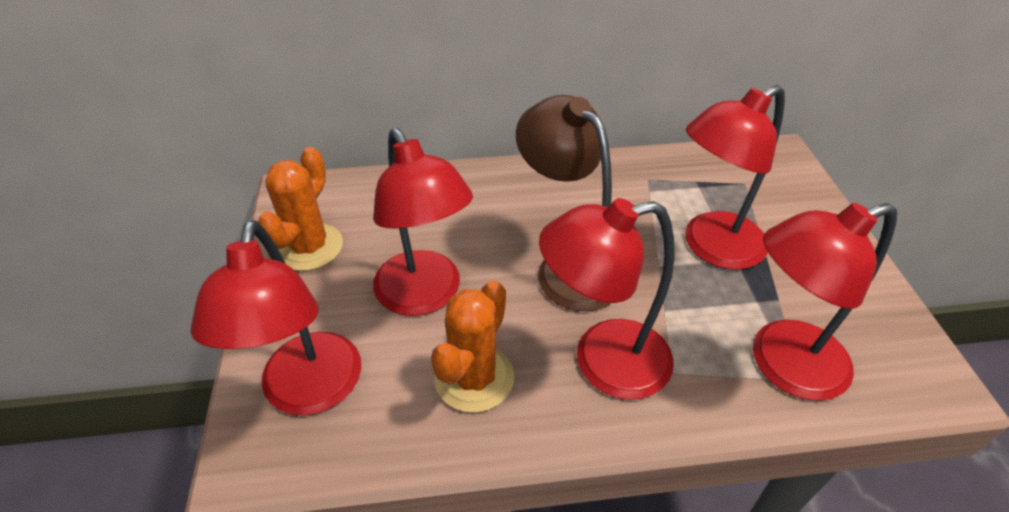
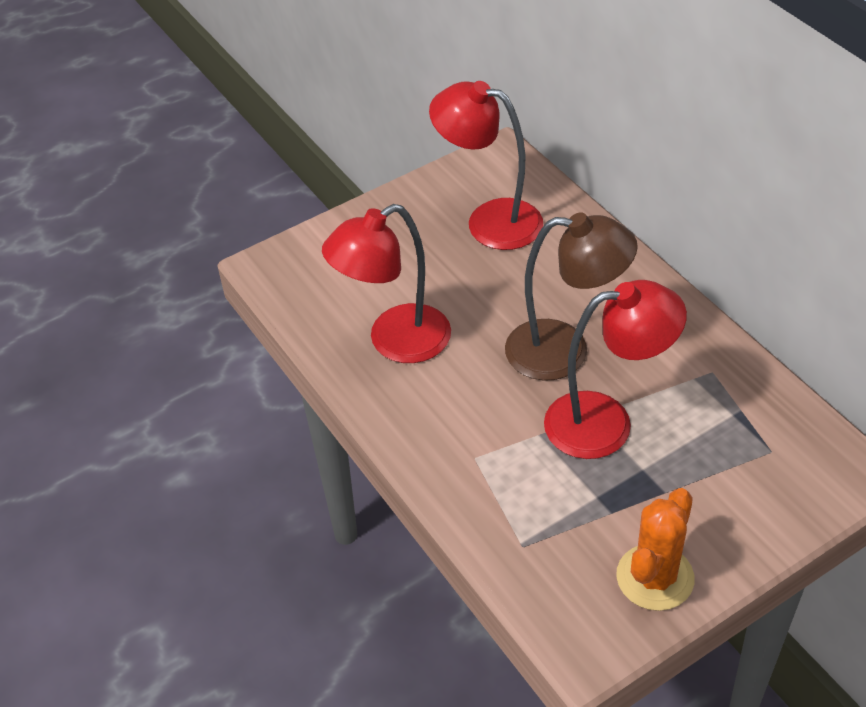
orange cactus: [258,147,343,271] [431,280,514,413] = 2 -> [616,488,694,611] = 1
red lamp: [191,220,361,415] [373,128,473,316] [539,198,675,400] [685,85,785,270] [753,203,897,401] = 5 -> [322,204,451,363] [429,81,543,250] [544,280,687,459] = 3

